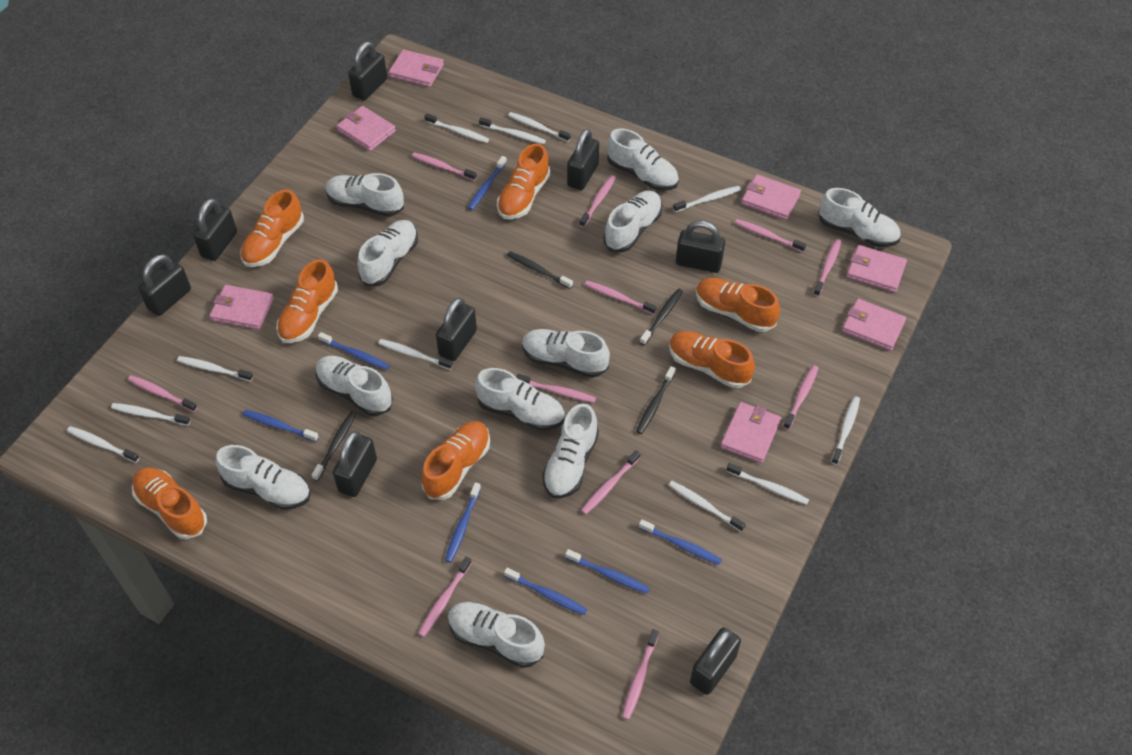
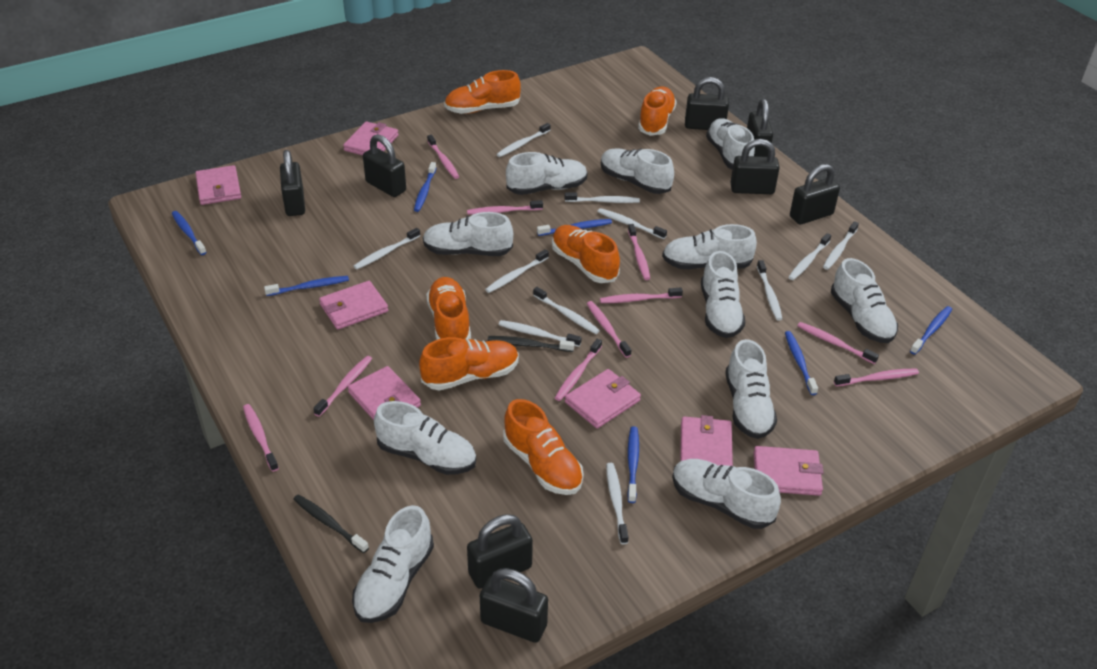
black toothbrush: [312,411,357,481] [507,251,573,289] [636,366,676,434] [640,289,683,345] = 4 -> [293,494,369,553] [488,336,575,352] = 2
orange shoe: [132,467,207,539] [240,190,304,267] [276,259,338,343] [422,421,490,500] [497,143,550,219] [669,331,755,388] [696,278,780,332] = 7 -> [419,337,519,390] [426,277,471,340] [444,70,521,114] [504,399,584,495] [552,225,620,283] [638,87,677,136] = 6
pink toothbrush: [128,375,197,412] [412,152,477,181] [418,557,472,637] [516,374,596,403] [579,175,616,227] [581,450,640,515] [585,281,657,314] [622,629,659,720] [735,219,806,252] [783,365,819,430] [814,239,841,296] = 11 -> [243,404,279,472] [313,356,372,417] [427,135,459,179] [467,200,543,215] [555,339,602,401] [586,301,631,358] [600,288,683,303] [628,224,650,280] [797,322,879,364] [834,368,919,386] = 10

